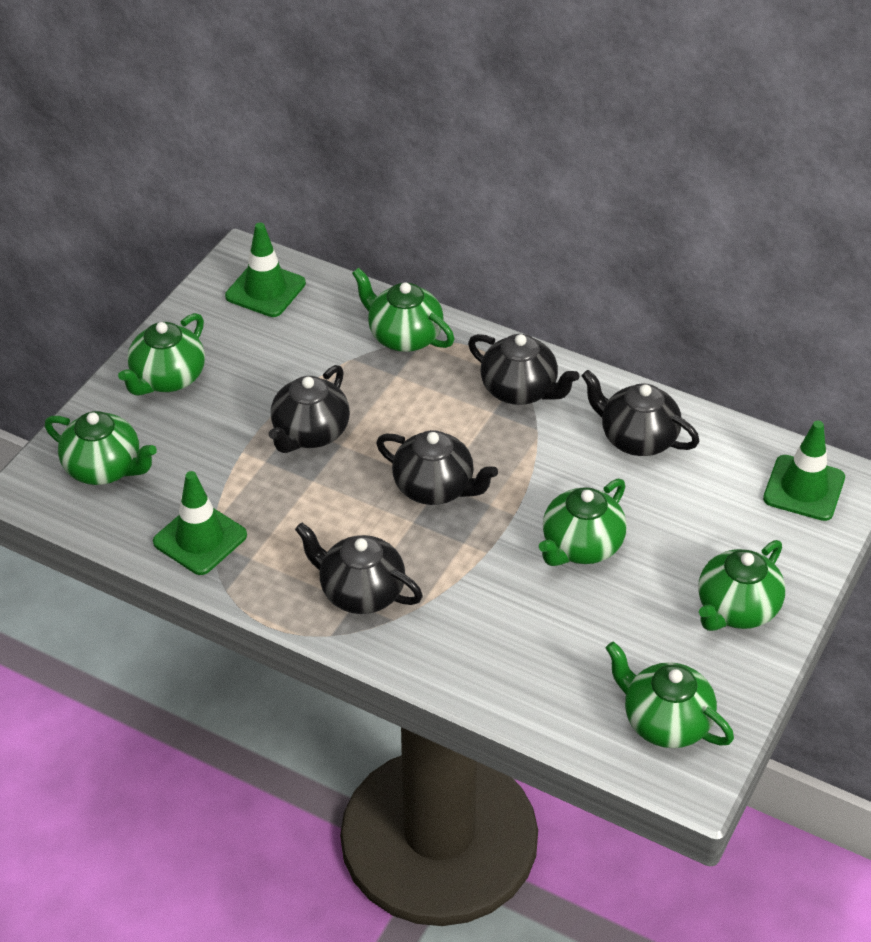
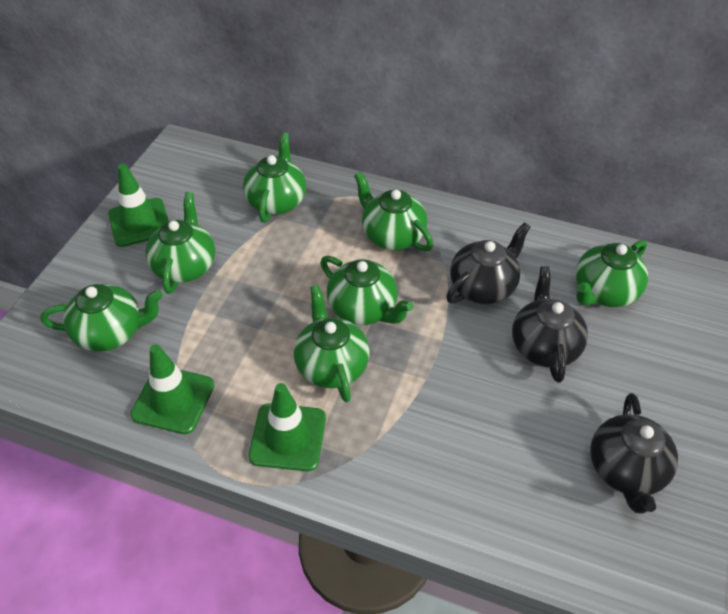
black teapot: [269,365,350,453] [295,523,423,614] [376,430,498,505] [468,334,579,405] [581,370,700,456] = 5 -> [446,222,530,304] [512,266,588,383] [590,393,678,514] = 3
green teapot: [45,411,157,485] [118,313,205,396] [352,268,454,352] [539,479,627,566] [606,642,734,748] [698,540,785,631] = 6 -> [41,284,163,352] [145,192,215,294] [243,132,306,223] [294,285,370,403] [320,256,413,325] [354,172,433,252] [576,240,648,307] = 7

